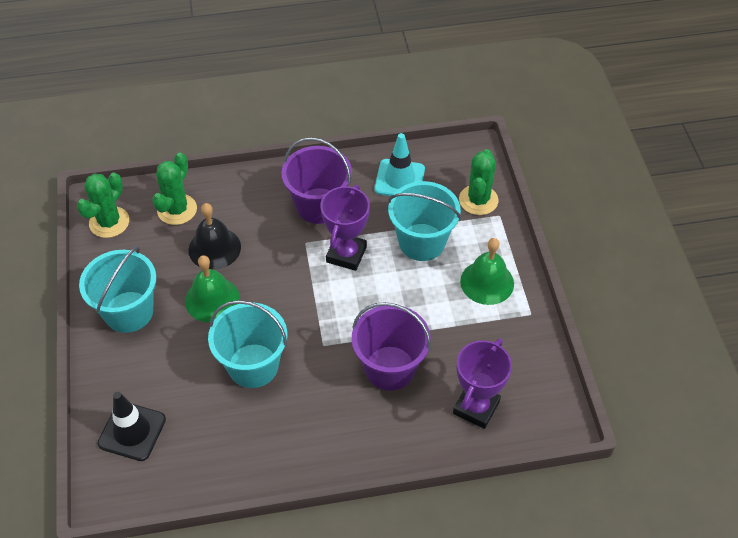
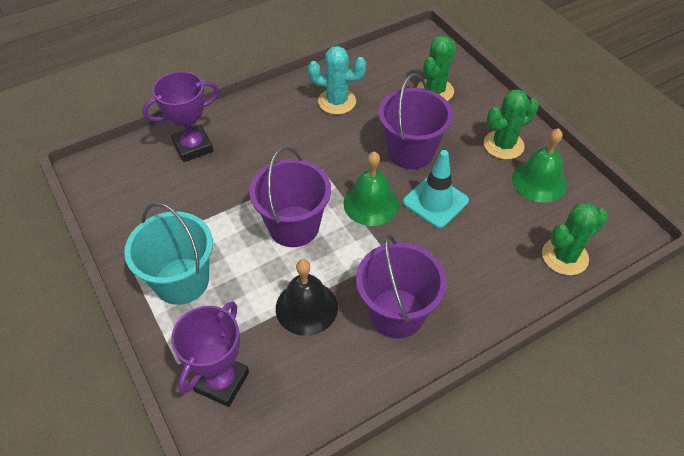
black traffic cone: [98,392,166,461] = 1 -> none = 0
purple bucket: [282,137,352,224] [352,302,431,390] = 2 -> [249,147,331,247] [356,235,447,339] [379,73,453,169] = 3
turquoise bucket: [79,246,156,333] [208,300,287,388] [388,181,461,261] = 3 -> [124,202,213,305] = 1
turquoise cactus: none = 0 -> [308,46,366,115] = 1

